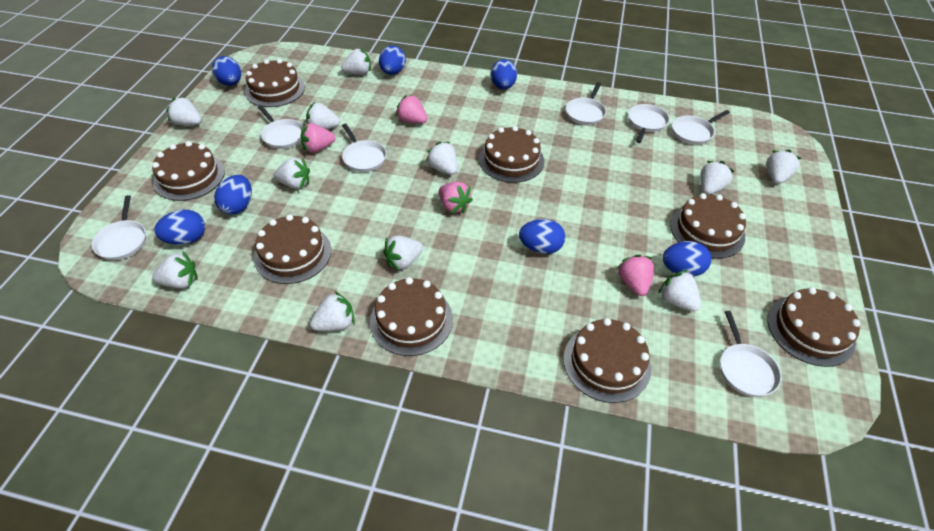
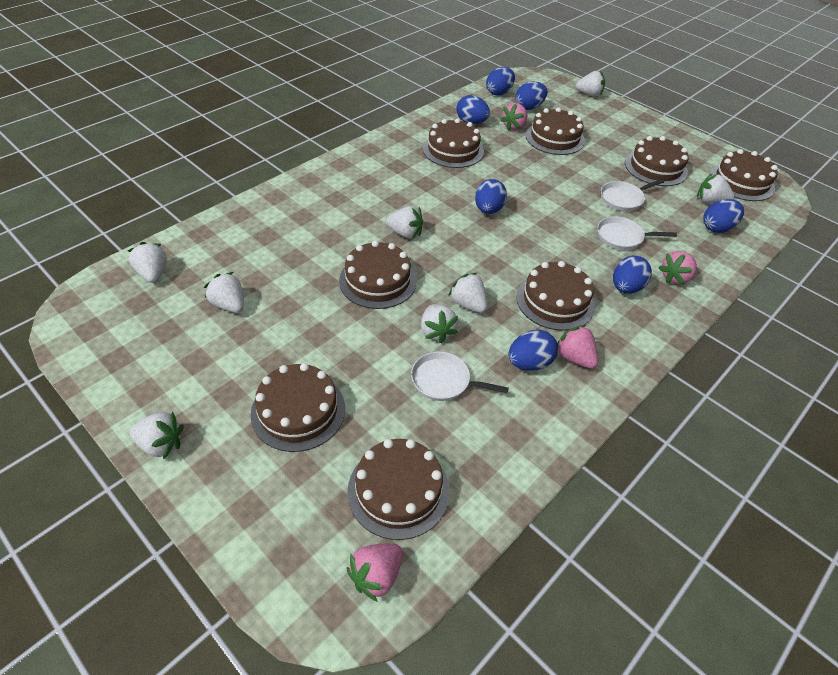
white pan: [92,195,146,260] [258,105,303,149] [342,124,386,172] [566,82,606,125] [628,104,670,143] [672,110,730,145] [720,311,781,397] = 7 -> [411,351,509,401] [597,216,677,250] [601,179,664,211] = 3
white strawberry: [152,252,198,289] [166,96,202,125] [274,157,310,189] [306,102,340,129] [310,291,355,331] [341,48,371,75] [383,235,423,271] [426,142,457,175] [658,270,701,312] [700,161,735,195] [766,150,801,184] = 11 -> [128,242,167,283] [130,412,184,459] [204,272,244,313] [386,206,423,239] [421,304,458,344] [448,273,487,313] [576,71,605,96] [697,173,734,203] = 8

